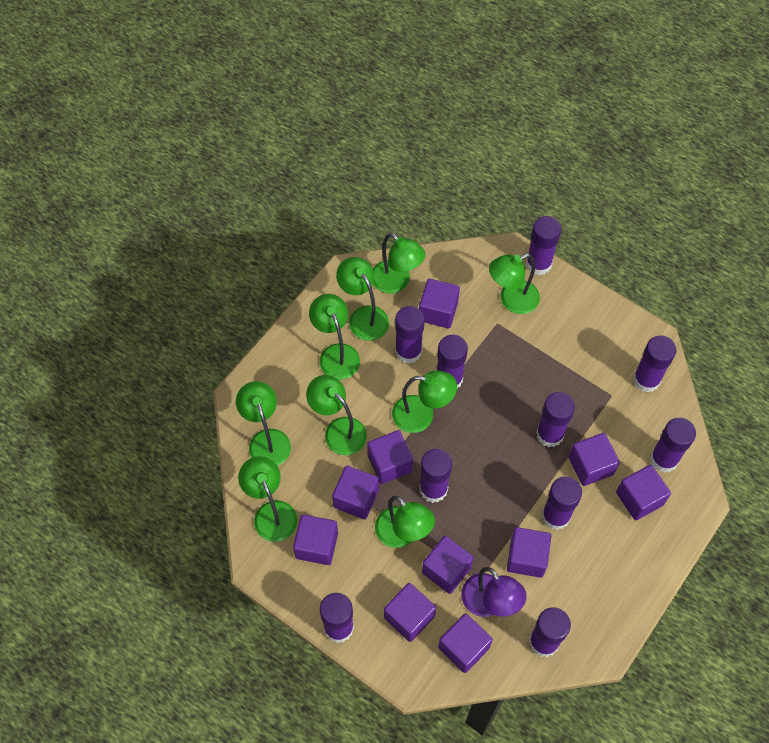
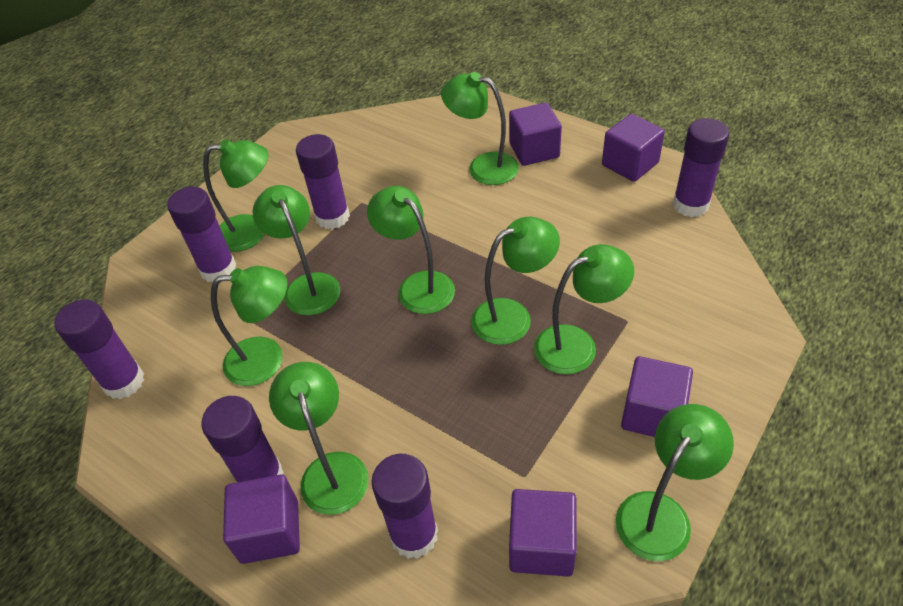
purple cube: [293,515,338,565] [332,466,379,519] [367,430,413,484] [384,583,436,642] [419,279,460,328] [422,536,474,594] [438,613,493,673] [507,527,551,578] [568,433,620,486] [616,465,671,520] = 10 -> [223,474,300,564] [509,103,562,166] [509,489,577,577] [602,114,665,182] [621,356,693,437] = 5
purple glue stick: [320,593,354,643] [395,306,425,364] [419,449,452,503] [437,335,468,389] [526,216,561,276] [529,607,571,657] [536,392,575,447] [542,477,582,530] [633,335,676,393] [650,418,696,473] = 10 -> [54,300,144,399] [167,187,236,282] [202,396,284,483] [296,134,350,229] [371,454,438,559] [673,118,729,217] = 6
purple lamp: [461,567,527,617] = 1 -> none = 0

